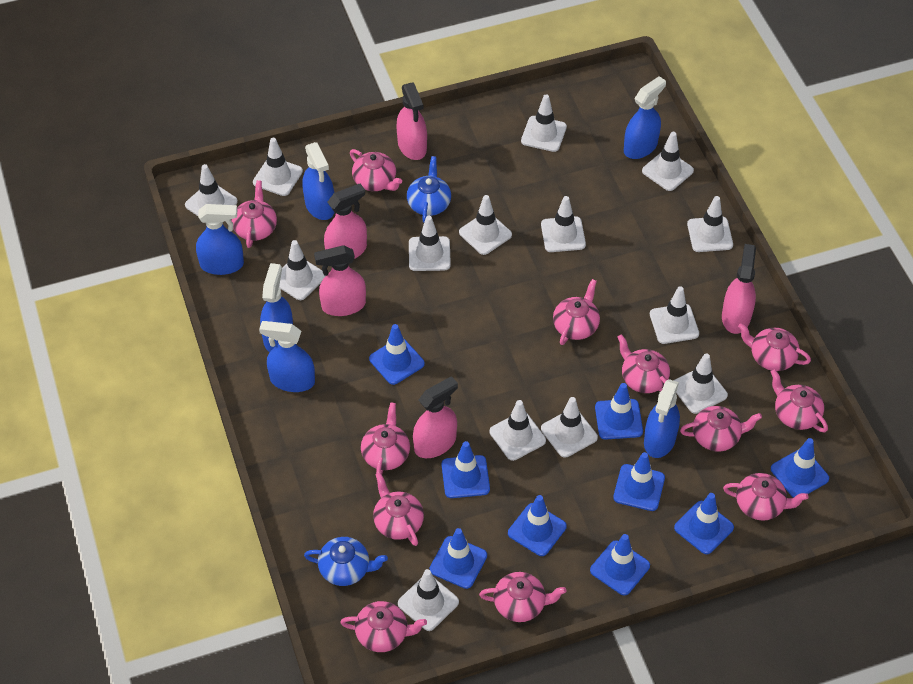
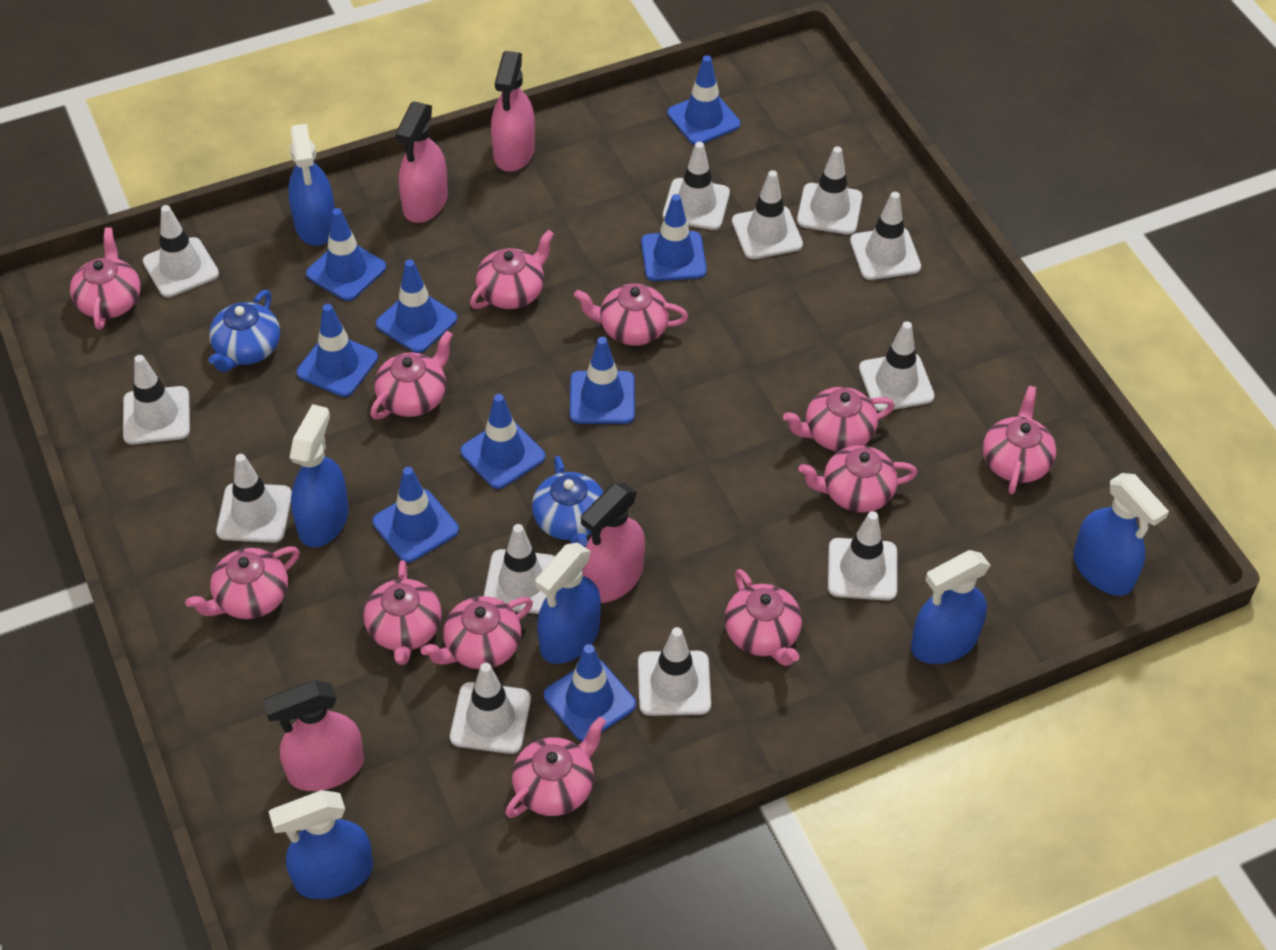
pink spray bottle: [314,245,366,316] [324,184,367,259] [396,83,427,160] [413,376,458,458] [722,244,756,334] = 5 -> [263,680,364,791] [396,101,448,223] [491,51,535,172] [581,483,645,603] = 4
white traffic cone: [185,164,238,216] [253,138,303,196] [279,240,325,300] [398,569,459,631] [409,216,451,271] [459,195,512,255] [490,400,546,461] [521,95,567,152] [541,196,586,252] [541,397,598,458] [642,132,694,191] [650,286,699,344] [674,353,728,414] [687,196,733,252] = 14 -> [123,355,190,444] [143,205,219,297] [216,454,292,543] [450,663,531,754] [484,524,555,614] [638,627,711,716] [663,142,730,230] [732,170,803,259] [797,146,862,235] [828,511,897,601] [850,192,921,280] [859,321,935,411] = 12

